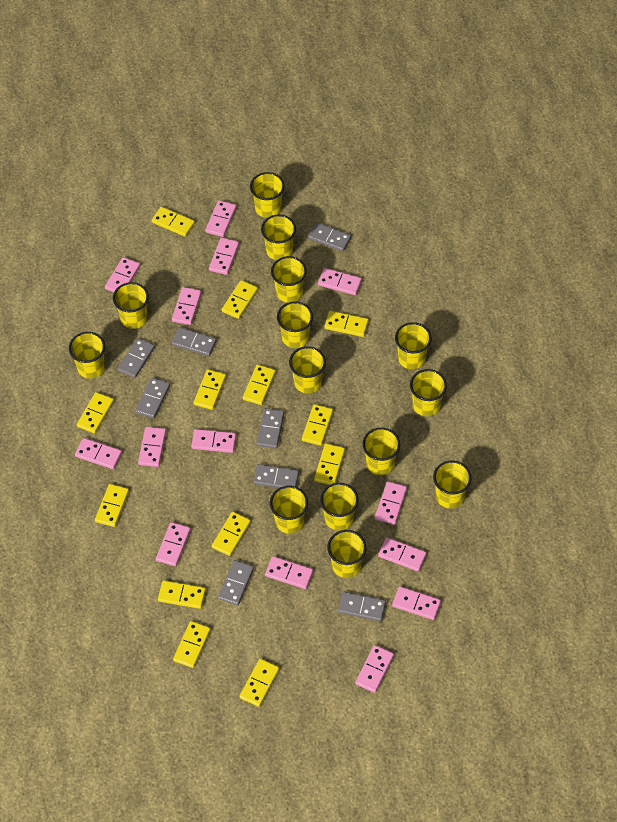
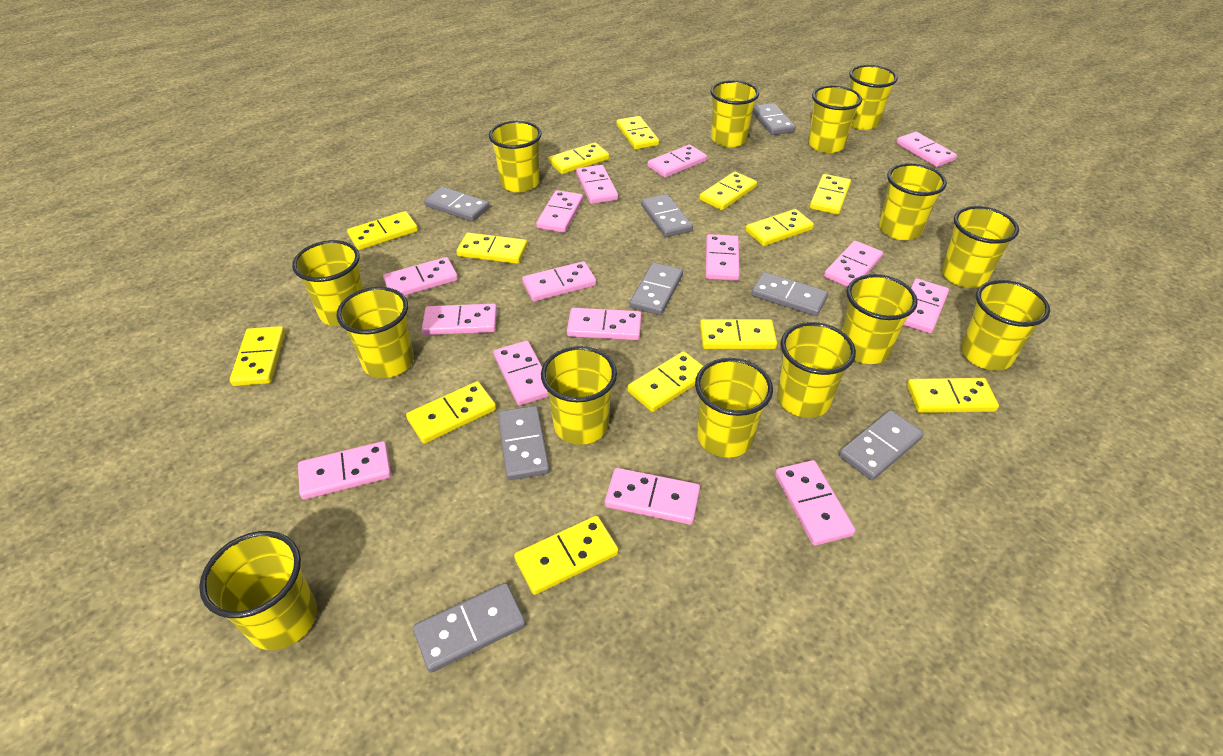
pink domino: [75,438,122,469] [105,257,140,292] [138,427,166,467] [156,522,191,566] [172,287,202,325] [191,429,236,453] [205,200,236,237] [209,237,239,275] [265,556,313,589] [318,268,362,295] [355,645,394,693] [375,481,407,525] [378,537,426,571] [392,586,441,620] = 14 -> [298,441,391,500] [383,257,458,296] [422,304,497,335] [494,341,549,406] [522,261,596,302] [536,190,583,233] [567,308,642,340] [576,165,618,204] [605,468,700,525] [648,145,707,178] [705,234,740,281] [775,460,856,546] [824,241,883,287] [896,132,957,167] [903,278,949,334] = 15

